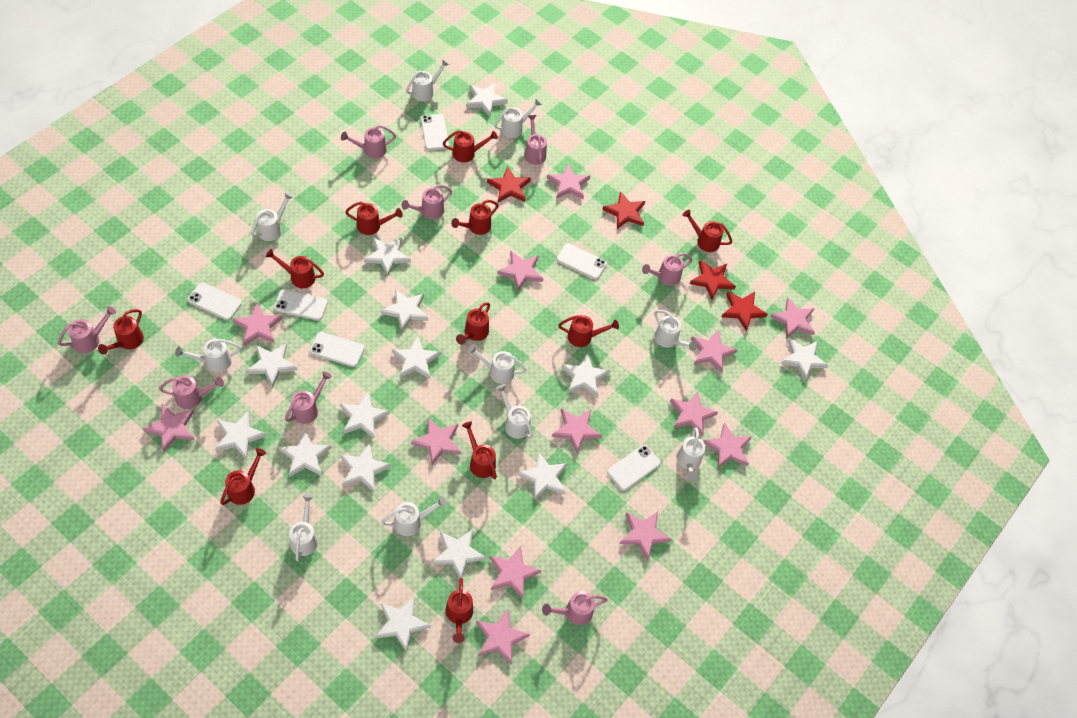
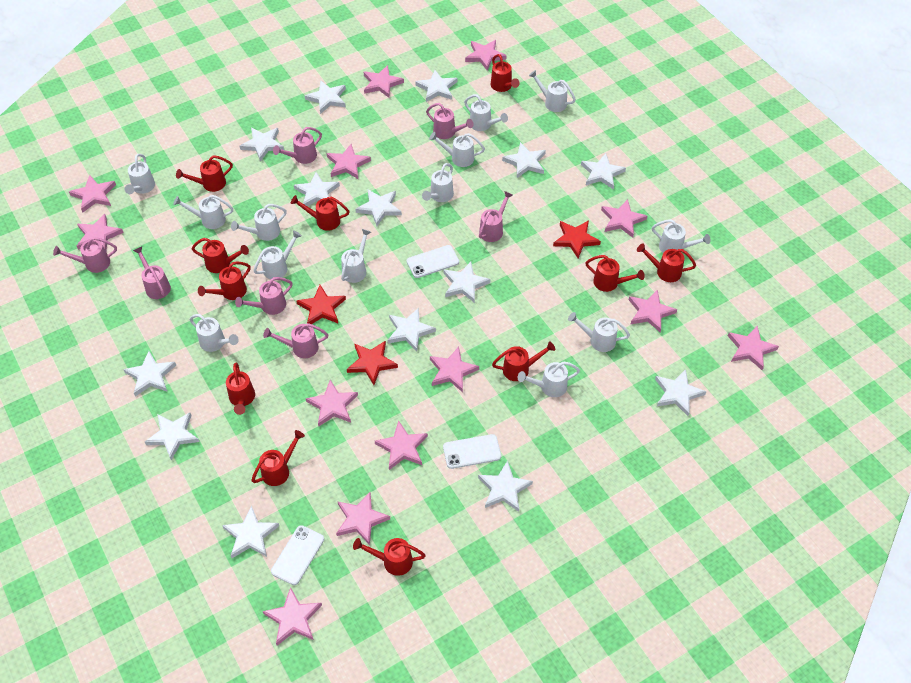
pink watering can: [58,306,116,353] [159,375,224,409] [285,371,332,424] [341,125,396,158] [402,185,452,219] [524,115,547,165] [542,591,608,625] [642,253,693,286] = 8 -> [53,237,117,273] [133,247,171,299] [235,277,293,315] [263,323,328,358] [273,127,322,164] [426,103,473,139] [479,191,513,242] = 7
red star: [487,166,531,203] [602,191,645,229] [690,260,736,300] [722,291,768,331] = 4 -> [296,285,346,324] [347,340,398,385] [553,220,601,258] = 3
white phone: [188,282,242,320] [274,289,328,321] [310,332,365,367] [421,114,449,150] [556,243,607,280] [607,445,661,491] = 6 -> [271,525,324,585] [407,245,459,278] [443,434,501,469] = 3
white watering can: [175,339,241,372] [251,192,293,241] [289,494,318,561] [381,496,447,536] [406,59,450,101] [467,344,526,384] [494,98,542,138] [496,384,533,439] [654,310,697,351] [677,427,705,481] = 10 -> [125,154,155,194] [173,195,233,229] [189,314,239,352] [231,204,287,241] [253,230,302,279] [341,229,371,283] [422,163,454,202] [429,132,485,167] [464,94,508,131] [518,361,580,397] [529,70,576,112] [568,312,630,352] [652,219,711,253] = 13

